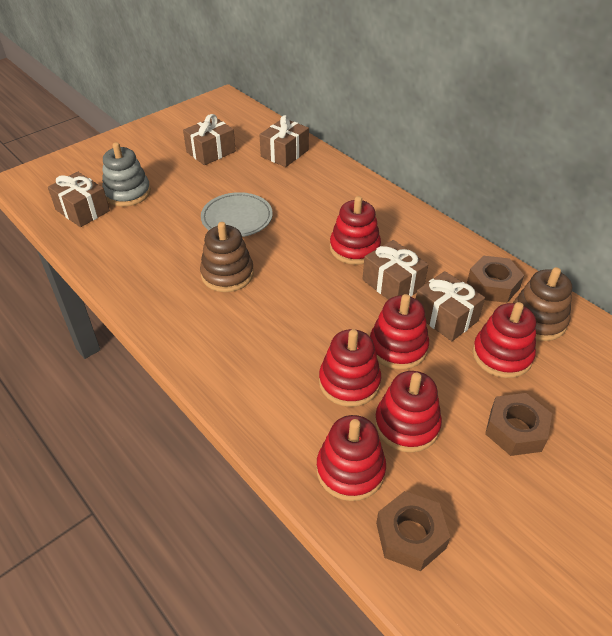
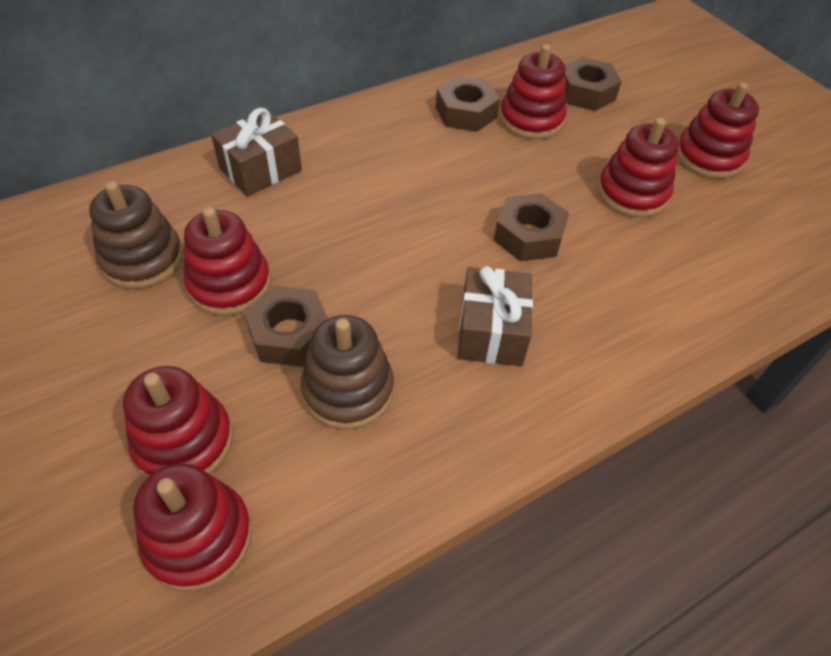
brown gift: [48,172,110,227] [183,114,236,165] [259,115,309,167] [362,240,428,300] [416,271,485,341] = 5 -> [211,108,302,196] [458,266,533,366] = 2
brown nut: [376,491,450,571] [467,256,524,303] [485,393,552,456] = 3 -> [244,286,328,367] [436,76,500,132] [494,193,569,261] [564,57,622,111] = 4
grey plate: [201,192,273,237] = 1 -> none = 0
grey stacking toy: [102,142,151,207] = 1 -> none = 0

